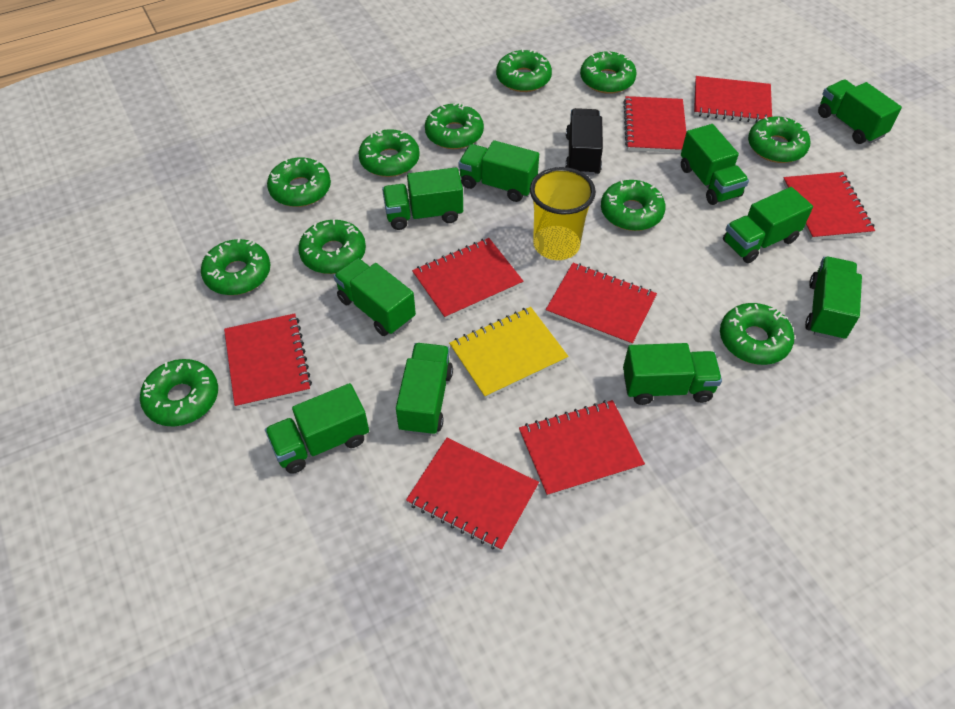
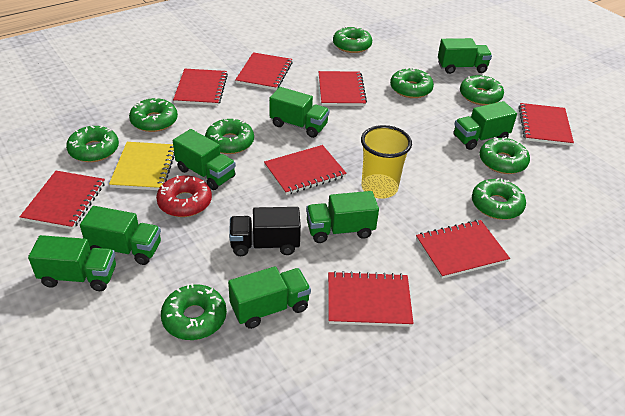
green donut: [140,359,218,427] [201,238,271,295] [267,157,331,207] [298,220,366,274] [358,129,420,177] [425,103,484,149] [496,49,552,92] [580,51,637,94] [601,180,666,231] [720,303,794,365] [748,116,810,163] = 11 -> [66,125,119,162] [129,97,178,132] [161,283,227,340] [205,118,254,154] [333,26,372,53] [390,67,434,98] [460,74,504,105] [472,178,526,220] [479,137,530,174] = 9
green truck: [265,383,369,474] [334,258,416,336] [382,167,463,230] [396,343,453,436] [458,140,539,202] [623,343,722,405] [681,124,749,205] [723,187,813,263] [805,257,862,341] [818,80,902,144] = 10 -> [28,235,116,291] [80,206,161,265] [173,129,236,190] [228,266,311,329] [269,87,330,138] [306,191,379,243] [438,38,492,74] [453,101,517,150] = 8
red donut: none = 0 -> [156,175,212,217] = 1

